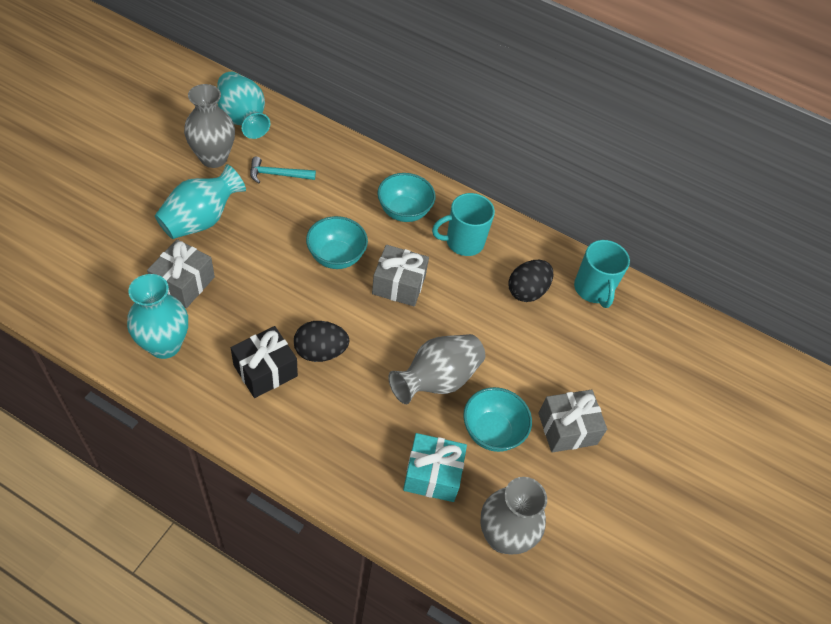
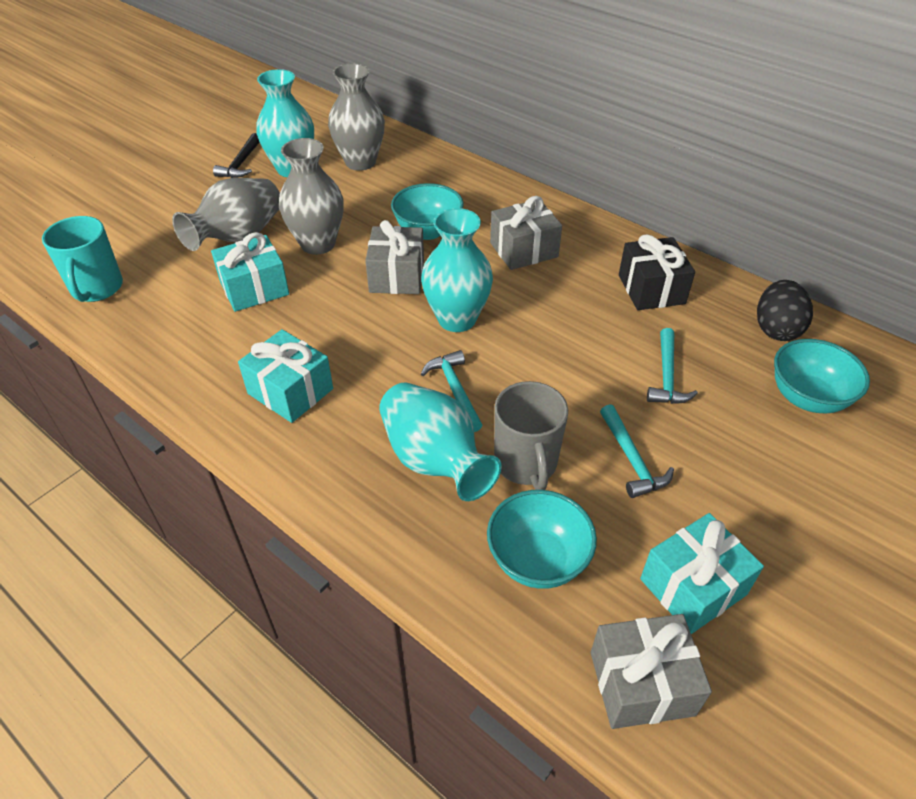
black egg: [294,321,349,362] [509,260,553,302] = 2 -> [757,280,813,341] = 1
black hammer: none = 0 -> [213,133,260,178] = 1
grey mug: none = 0 -> [494,381,568,490] = 1
turquoise gift: [403,433,467,502] = 1 -> [211,232,289,312] [238,329,333,423] [640,513,764,634] = 3
turquoise hammer: [250,157,316,184] = 1 -> [421,350,482,432] [600,404,674,498] [647,328,698,404] = 3
turquoise mug: [432,193,495,256] [574,240,630,308] = 2 -> [42,216,123,302] = 1

